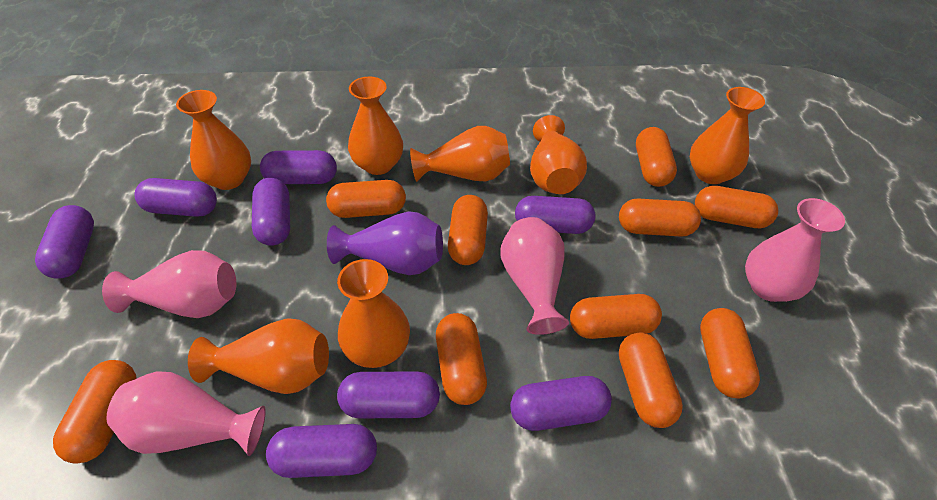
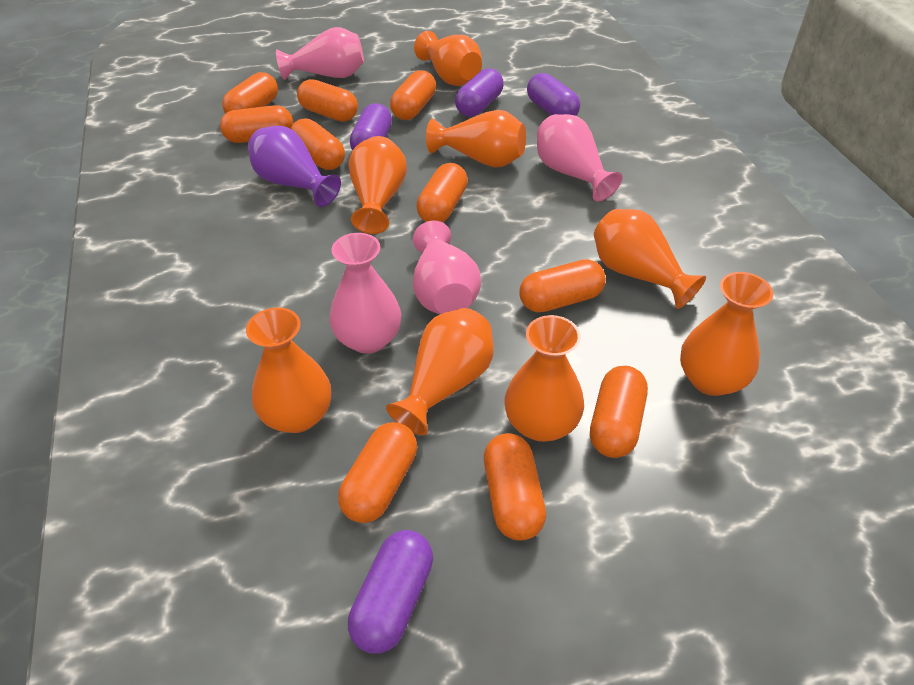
orange vase: [176,90,251,190] [188,318,329,394] [337,259,410,368] [348,77,403,175] [410,126,510,182] [530,115,587,194] [690,87,765,184] = 7 -> [246,307,331,433] [348,136,407,234] [386,308,494,435] [414,31,482,86] [426,110,526,168] [504,315,584,442] [594,209,706,309] [680,272,773,396] = 8
purple capsule: [35,205,94,279] [135,178,217,217] [252,178,290,246] [260,150,337,184] [266,424,377,478] [337,372,440,418] [510,376,612,431] [515,196,595,234] = 8 -> [348,530,433,654] [350,103,392,151] [455,68,504,117] [527,73,580,116] = 4

